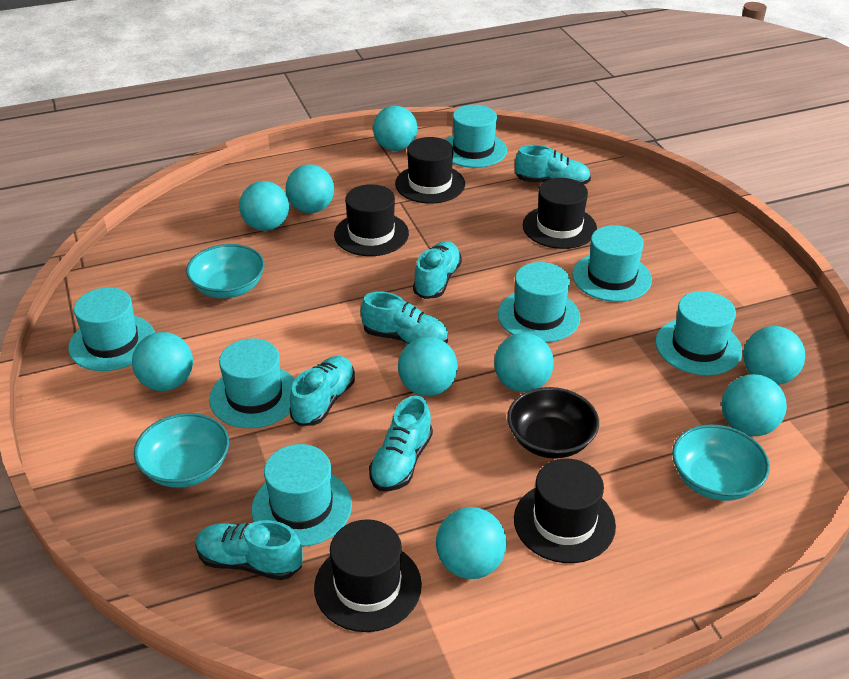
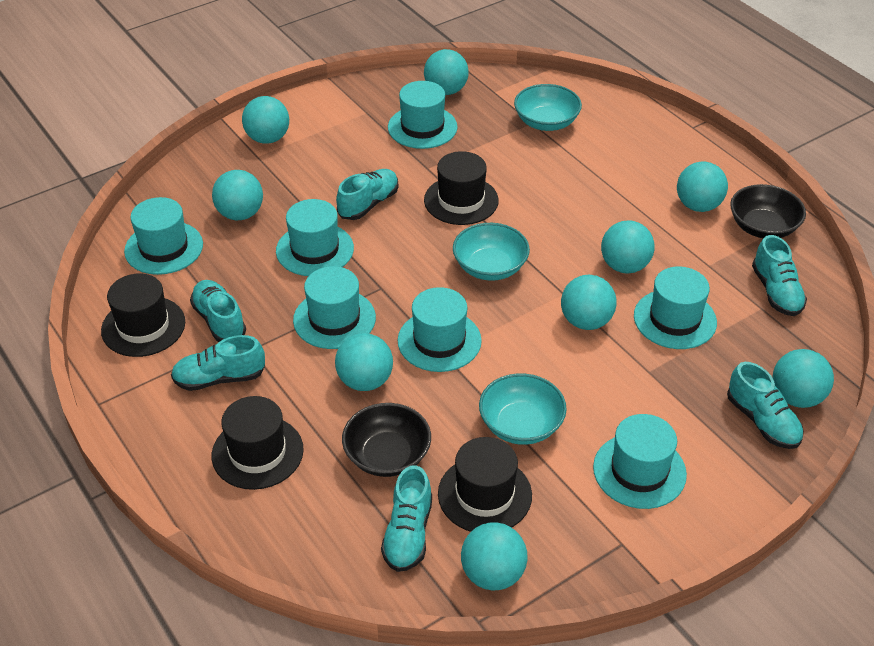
black bowl: [507,387,599,459] = 1 -> [342,403,431,477] [730,184,806,238] = 2
black hat: [314,519,422,632] [334,184,409,256] [395,137,465,204] [514,459,616,563] [523,178,597,249] = 5 -> [101,274,185,357] [212,396,304,490] [424,151,499,225] [438,437,532,532] = 4

